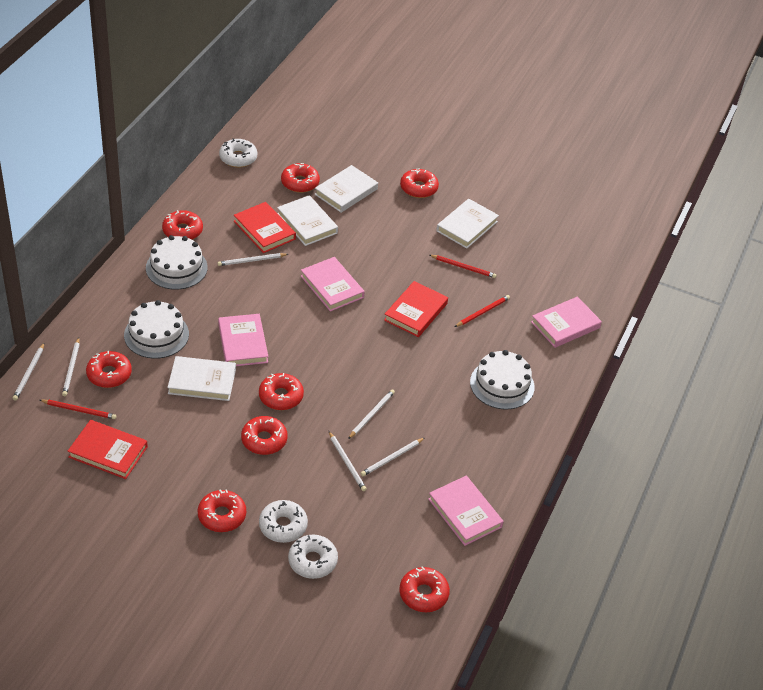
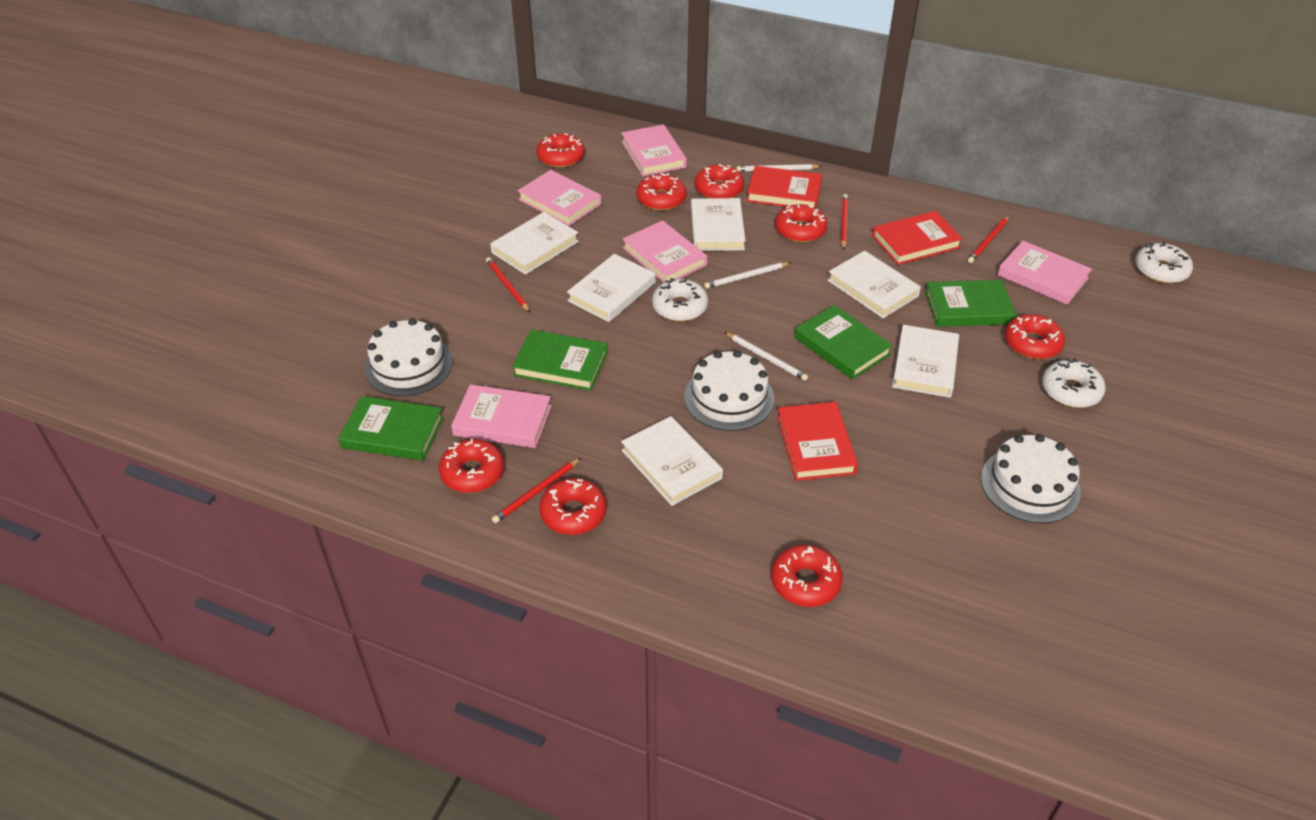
green book: none = 0 -> [338,396,444,461] [512,330,608,391] [795,305,893,379] [925,280,1016,327] = 4
pink book: [218,314,268,366] [301,257,365,312] [428,476,504,546] [531,297,602,348] = 4 -> [451,384,552,448] [518,170,601,226] [621,124,687,176] [622,220,708,283] [997,241,1092,305] = 5
red pencil: [40,400,117,419] [430,255,497,278] [455,295,510,327] = 3 -> [486,257,530,312] [492,458,581,523] [841,194,848,250] [968,216,1009,263] = 4
white book: [167,356,236,401] [277,195,338,246] [314,165,378,213] [436,199,499,249] = 4 -> [490,212,579,275] [567,254,656,322] [621,416,723,506] [691,198,746,251] [827,251,921,318] [892,325,959,398] = 6
white pencil: [13,342,45,401] [62,337,80,396] [218,253,288,266] [329,431,367,491] [348,389,395,439] [361,438,425,476] = 6 -> [704,262,791,289] [725,332,808,381] [736,164,822,172] = 3

